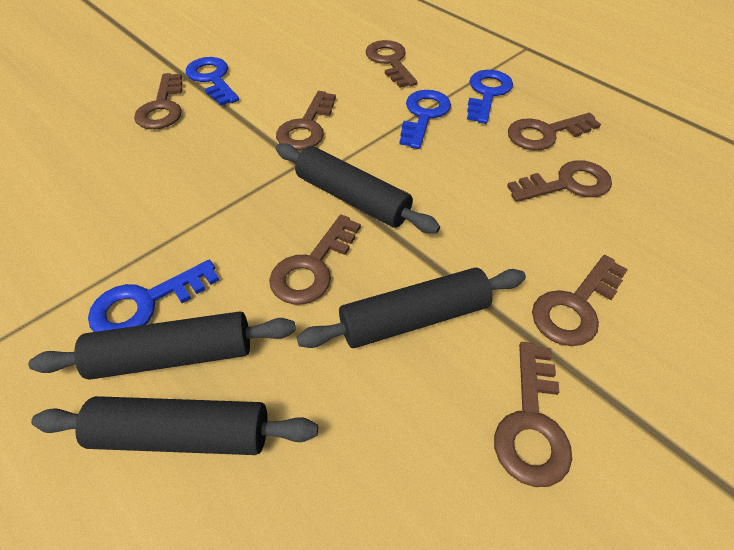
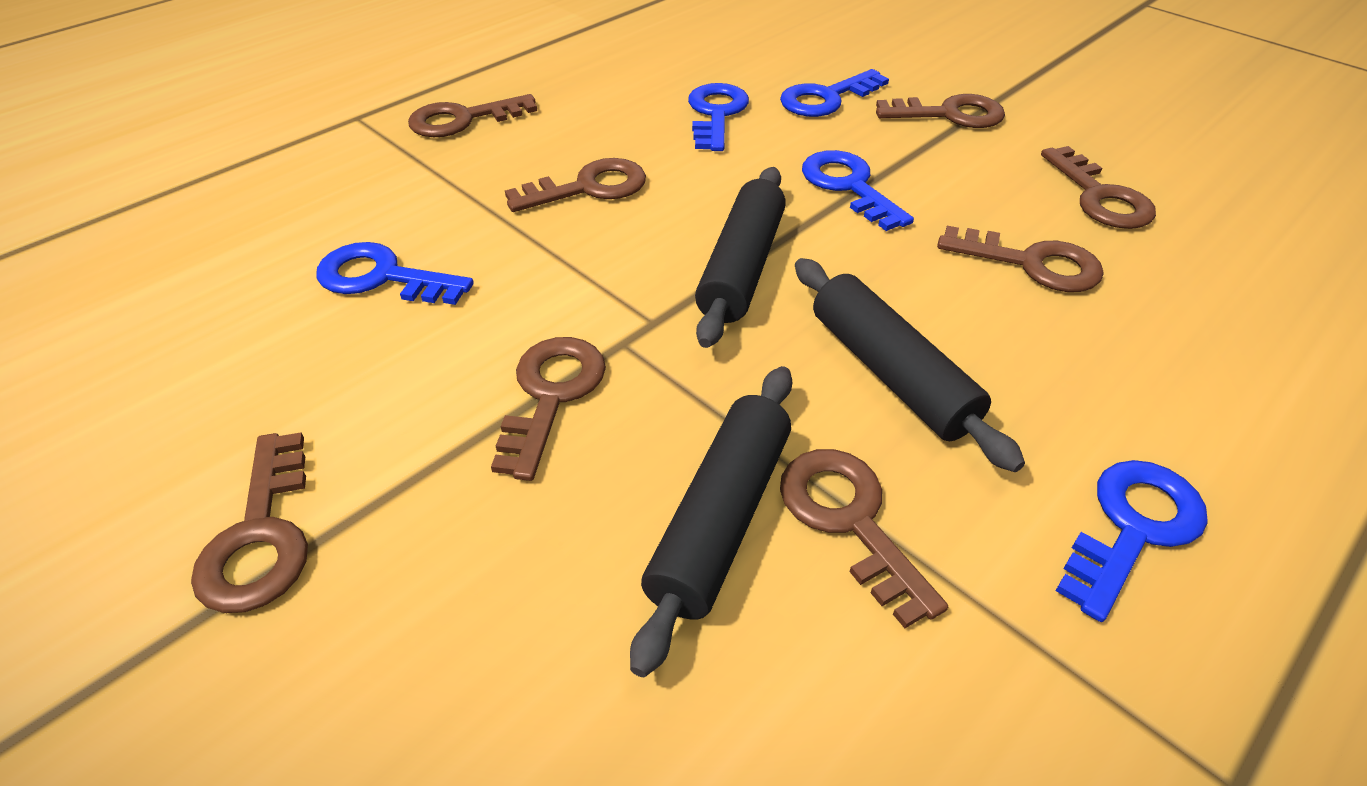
black rolling pin: [28,311,296,380] [31,396,318,455] [276,143,440,234] [296,268,526,348] = 4 -> [630,366,792,677] [695,167,786,348] [795,258,1025,472] = 3
blue key: [88,260,219,332] [186,57,239,106] [399,90,451,149] [467,70,513,124] = 4 -> [317,242,474,305] [688,83,749,151] [780,69,889,117] [802,150,914,231] [1055,460,1208,622] = 5

